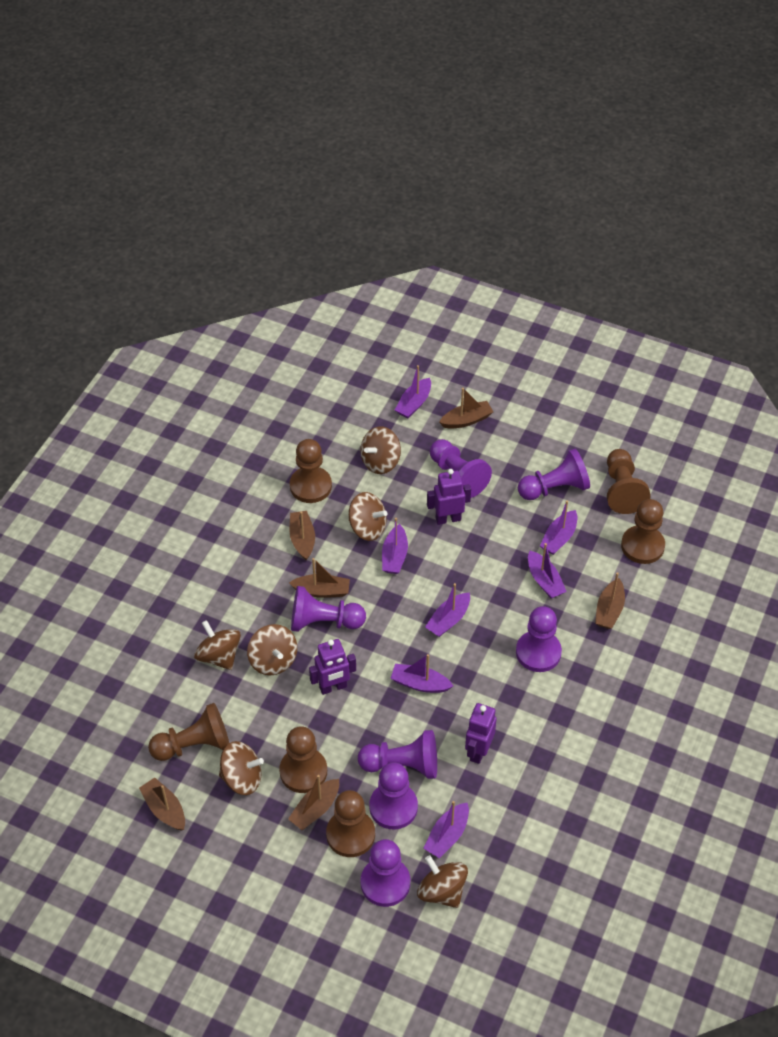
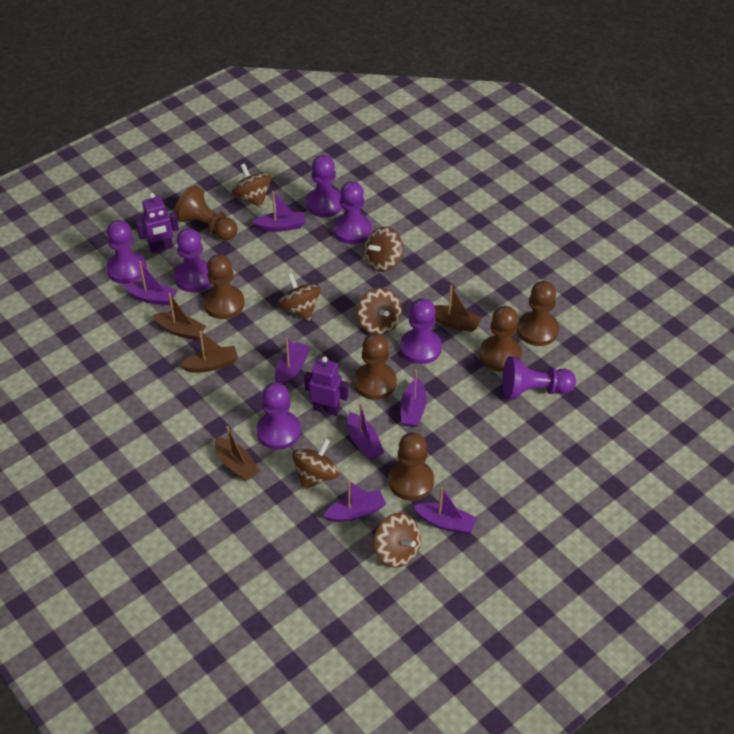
brown boat: [139,777,185,831] [288,775,339,830] [289,558,350,598] [290,511,315,561] [439,388,493,429] [595,572,625,629] = 6 -> [153,293,206,340] [180,331,238,373] [215,426,260,481] [434,285,482,332] = 4
purple robot: [309,639,356,695] [427,469,471,525] [465,703,497,764] = 3 -> [136,193,179,253] [304,356,349,416] = 2

